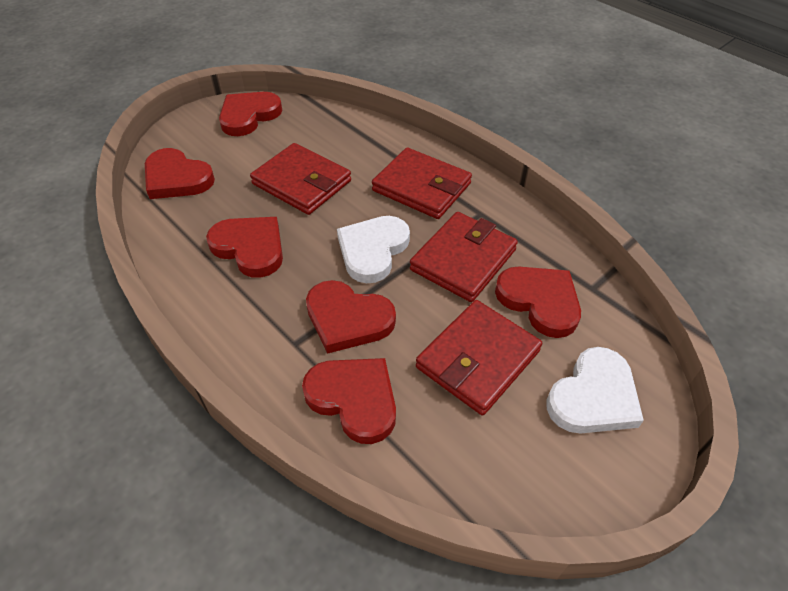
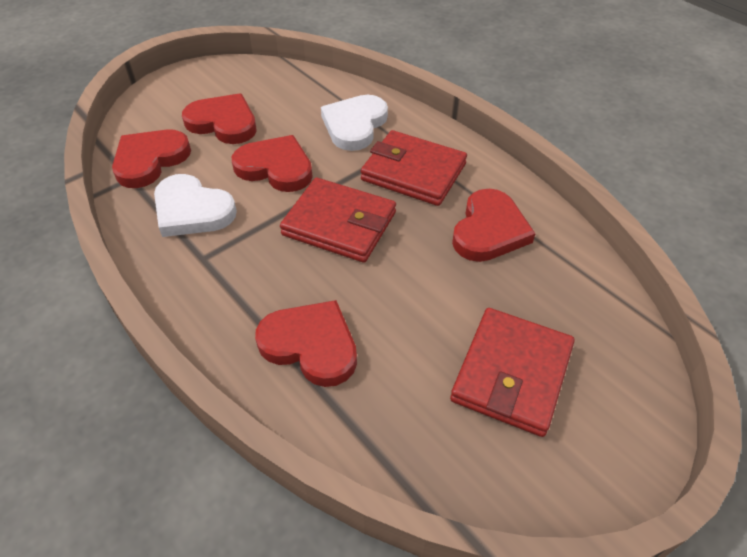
red heart: [145,148,215,199] [206,217,283,278] [219,92,282,136] [302,358,396,444] [306,280,396,354] [495,267,581,338] = 6 -> [112,129,191,188] [182,93,257,144] [232,135,313,192] [255,300,357,387] [452,189,536,262] = 5
red wallet: [250,143,351,215] [372,148,472,219] [410,212,518,302] [416,300,542,415] = 4 -> [280,178,396,263] [361,130,467,206] [450,308,575,437] = 3

